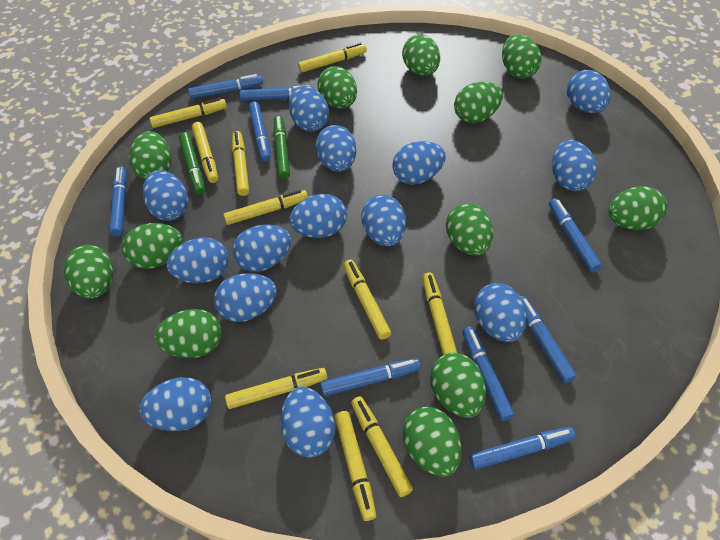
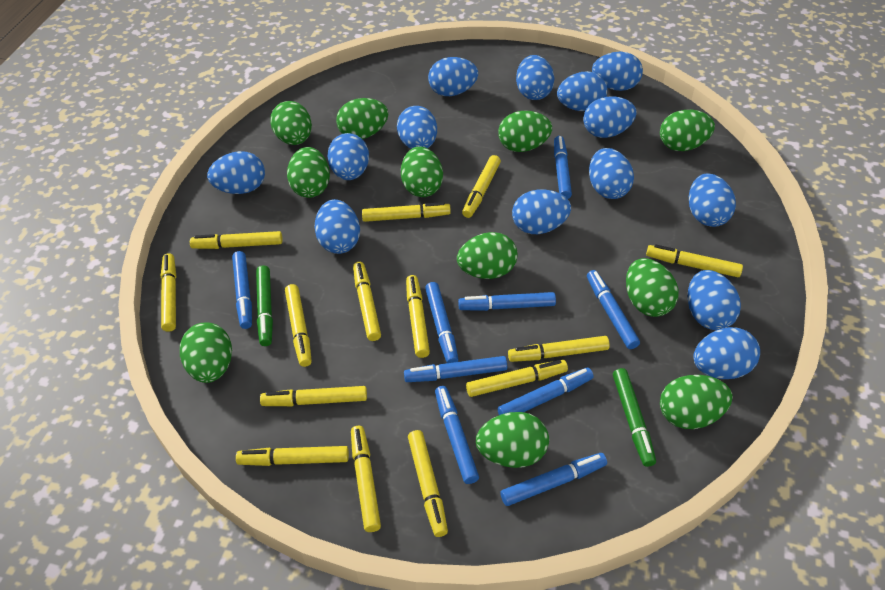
green egg: [64,245,113,299] [122,223,183,269] [129,131,171,180] [154,309,222,358] [317,66,357,109] [402,35,440,76] [403,407,462,477] [430,353,486,418] [446,203,493,256] [454,82,503,123] [502,35,542,79] [608,186,667,230] = 12 -> [180,322,232,383] [270,101,312,145] [287,147,330,198] [336,98,388,139] [401,146,443,197] [457,232,518,279] [476,412,549,468] [498,111,552,152] [626,258,678,317] [660,110,715,151] [660,375,733,429] = 11
yellow marker: [150,98,227,128] [192,122,218,183] [224,190,308,225] [225,368,328,409] [232,131,249,196] [298,43,367,73] [335,411,376,521] [344,260,391,340] [351,396,413,497] [422,272,457,355] = 10 -> [161,253,176,332] [190,231,283,249] [236,446,349,466] [260,386,367,406] [285,284,312,367] [351,426,381,532] [353,262,381,341] [362,202,451,222] [406,275,430,358] [408,430,448,537] [462,155,501,218] [466,360,568,397] [508,336,610,362] [646,244,743,277] = 14

